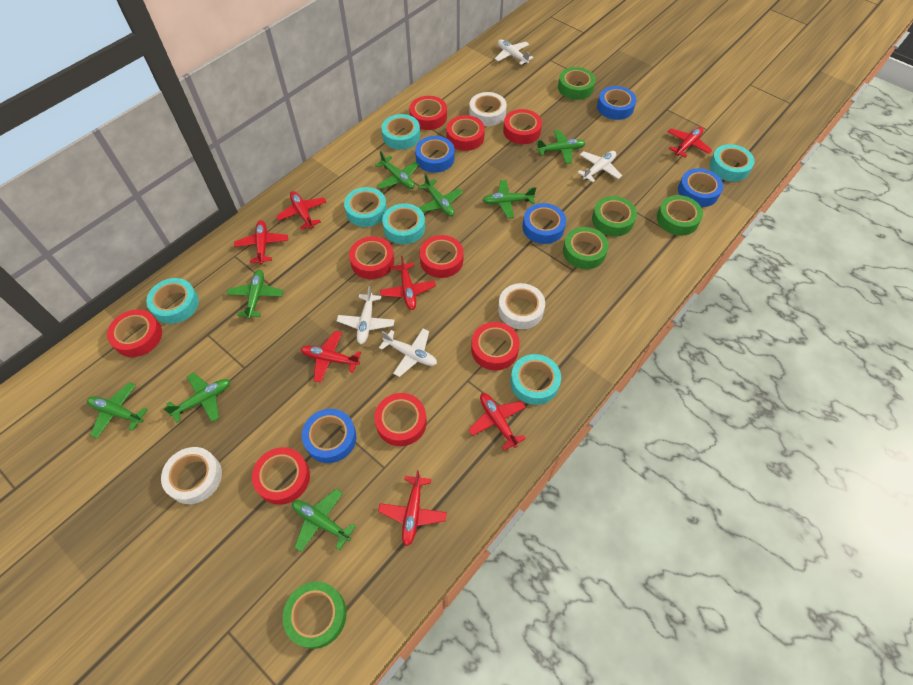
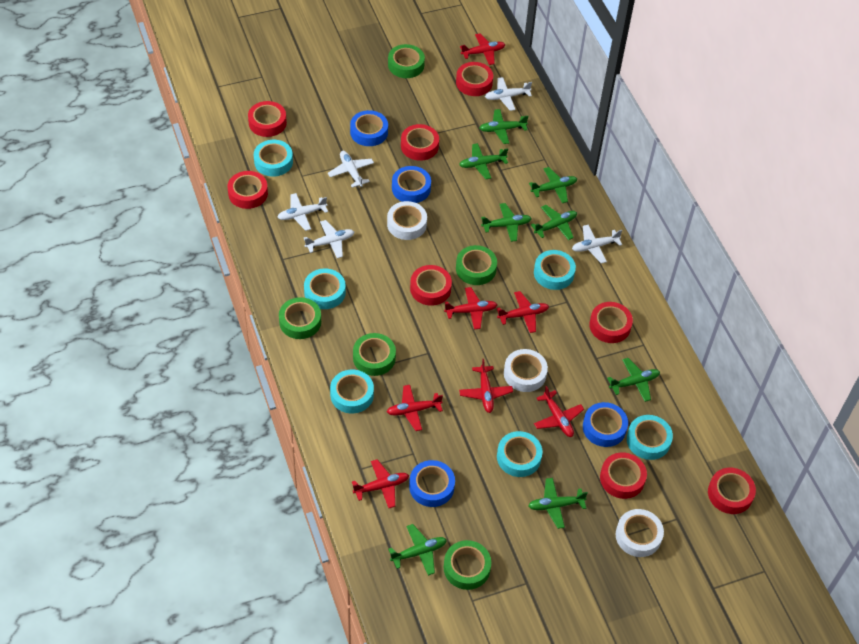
blue tape: [302,409,356,463] [415,136,455,173] [522,203,566,244] [597,86,636,120] [678,168,723,207] = 5 -> [350,110,388,146] [392,166,431,203] [409,460,455,507] [583,402,628,447] = 4
red tape: [107,309,162,357] [252,447,310,505] [349,236,394,279] [374,393,427,446] [409,96,447,130] [420,235,464,278] [446,115,485,151] [471,322,520,370] [503,109,542,144] = 9 -> [228,171,268,209] [248,101,287,137] [401,124,439,161] [410,265,452,306] [456,62,493,96] [589,302,633,343] [600,452,647,499] [708,468,756,514] = 8
white plane: [337,286,395,345] [379,329,437,377] [495,39,534,65] [577,151,622,182] = 4 -> [277,193,328,231] [304,220,354,258] [328,151,374,188] [485,77,532,111] [572,225,622,263] = 5

